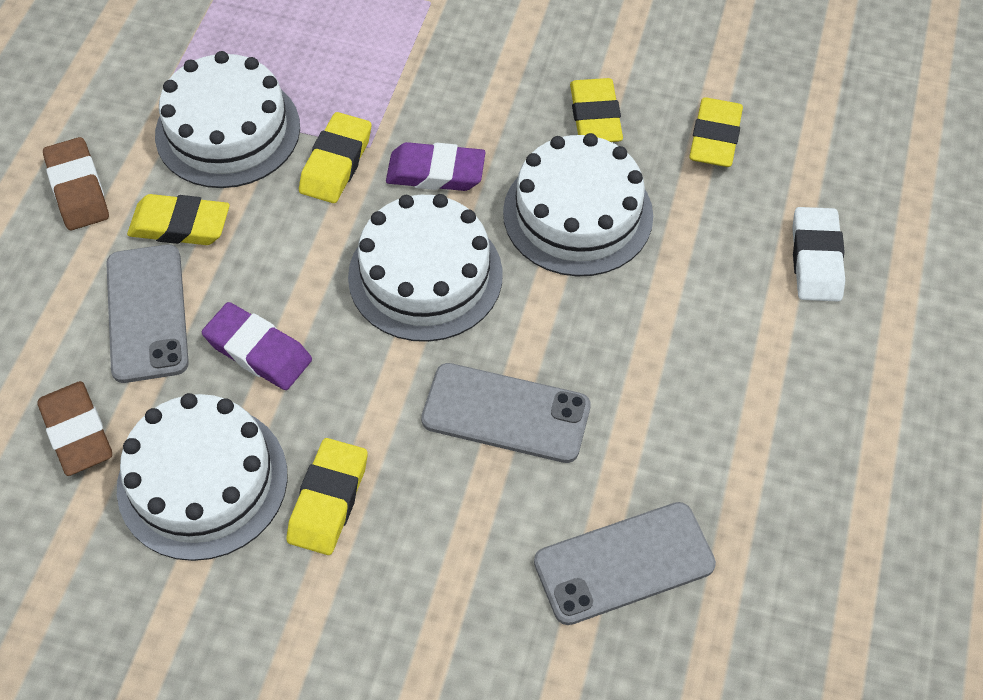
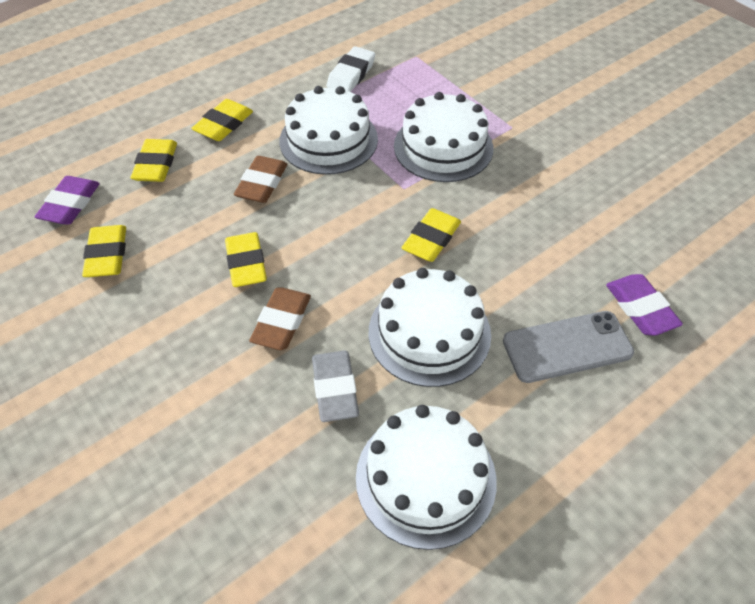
grey eraser: none = 0 -> [312,351,359,422] = 1
grey phone: [106,244,189,383] [421,363,591,463] [534,502,716,625] = 3 -> [503,311,634,383] = 1

